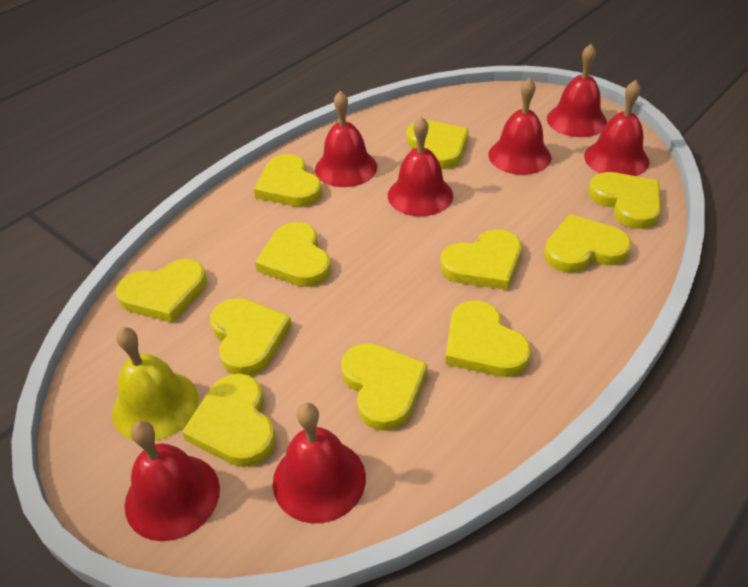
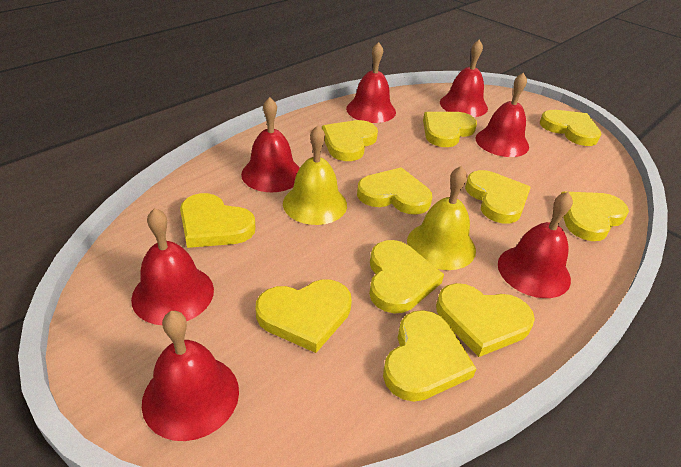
yellow bell: [112,327,198,441] = 1 -> [283,125,347,225] [407,166,476,270] = 2

